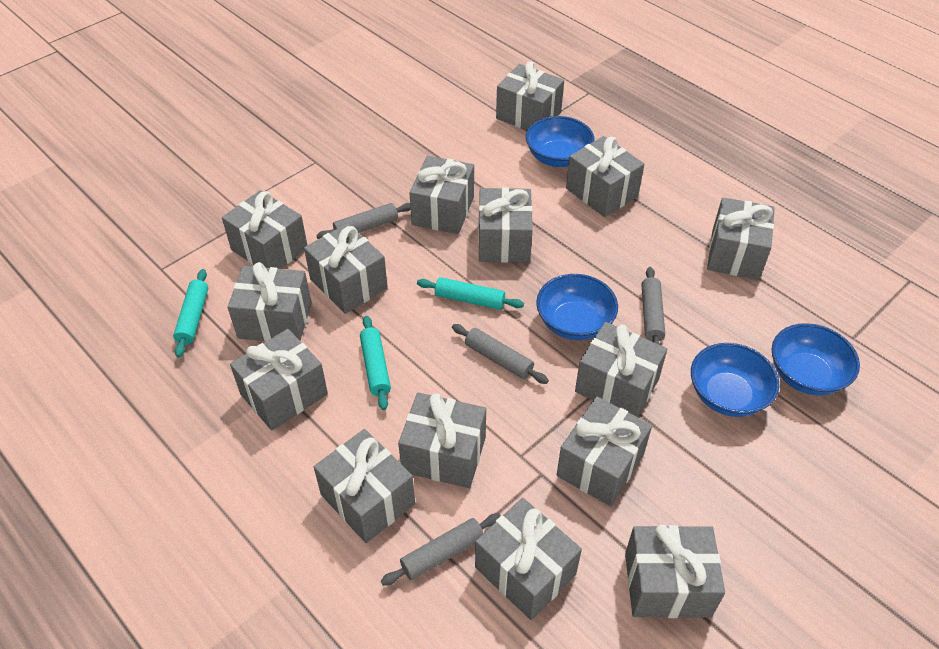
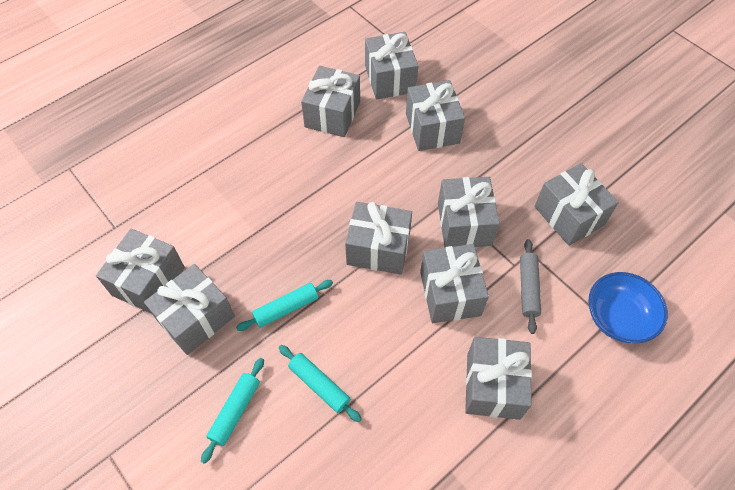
blue bowl: [526,116,595,167] [536,274,618,340] [691,343,779,417] [772,323,860,395] = 4 -> [588,272,668,343] = 1
grey gift: [222,190,307,269] [228,262,312,342] [230,329,328,431] [304,223,388,314] [314,429,415,543] [398,392,486,488] [409,156,474,234] [475,498,582,620] [478,188,533,262] [496,61,564,130] [557,396,652,506] [566,136,644,217] [575,322,667,417] [625,525,725,618] [707,197,775,280] = 15 -> [96,228,185,314] [144,264,235,355] [301,66,360,137] [345,202,412,275] [365,32,418,100] [406,80,465,151] [420,244,489,323] [438,177,500,247] [465,337,532,420] [535,163,619,246] = 10
grey rolling pin: [316,203,411,239] [381,513,501,586] [452,324,549,384] [641,267,665,345] = 4 -> [520,239,541,334] = 1

